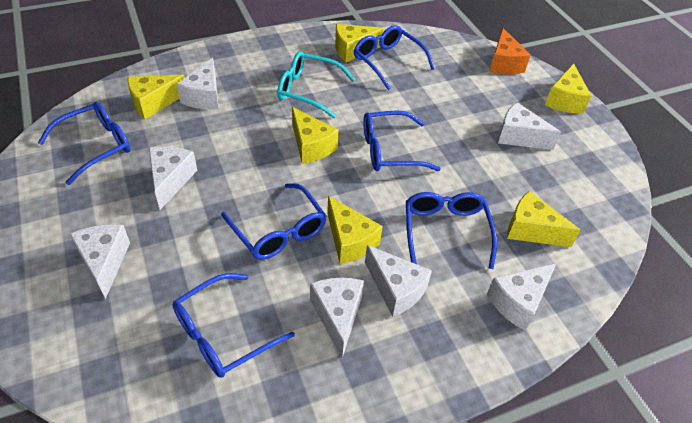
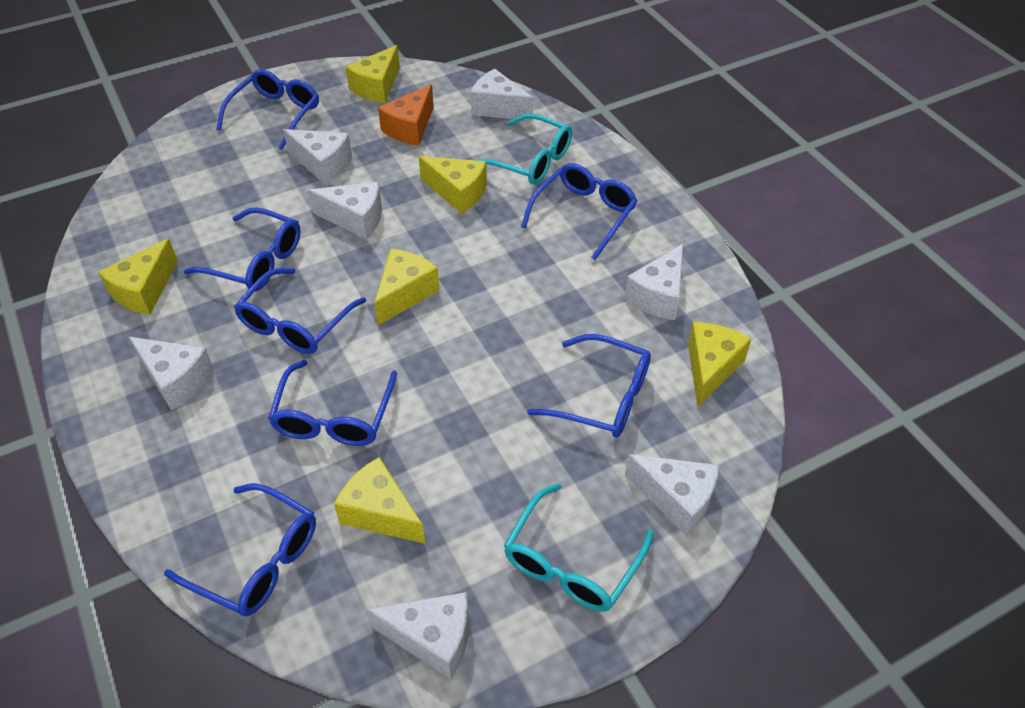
blue glasses: [38,102,131,185] [172,273,295,378] [221,183,327,260] [354,25,435,90] [364,110,441,171] [406,192,497,269] = 6 -> [164,483,316,616] [184,207,301,291] [216,69,319,150] [234,268,366,354] [268,360,397,446] [521,163,637,260] [527,334,651,438] = 7
turquoise glasses: [277,51,355,118] = 1 -> [476,113,572,185] [504,483,654,612] = 2

